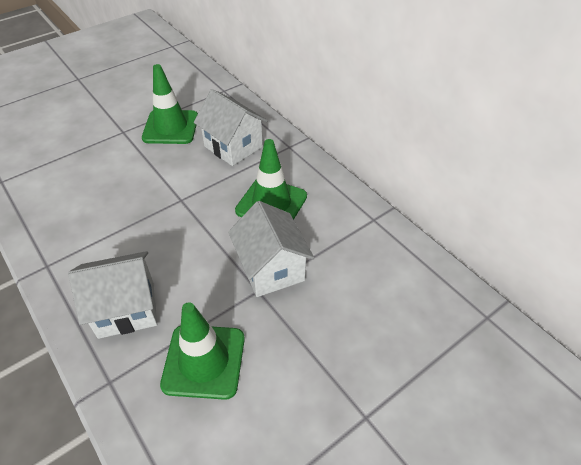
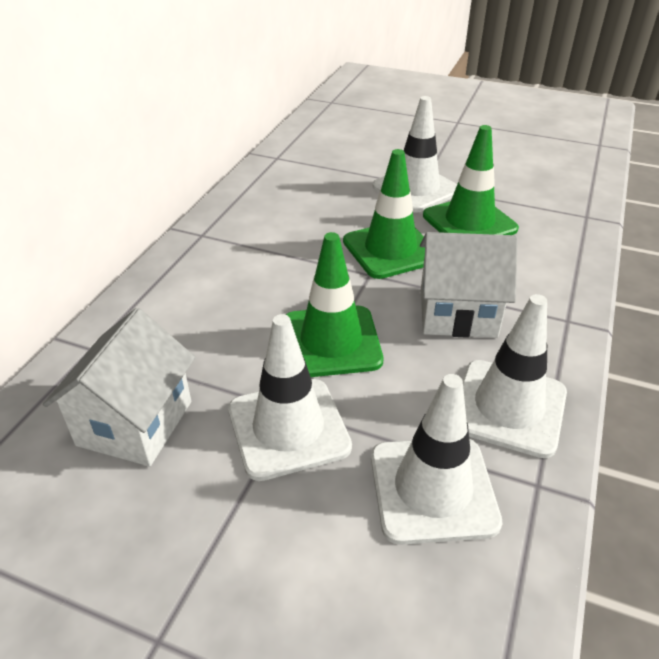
white house: [68,251,157,339] [194,89,268,166] [228,201,314,297] = 3 -> [43,308,195,466] [420,232,518,338] = 2
white traffic cone: none = 0 -> [228,314,352,481] [371,374,502,545] [373,96,457,213] [463,294,567,458] = 4

